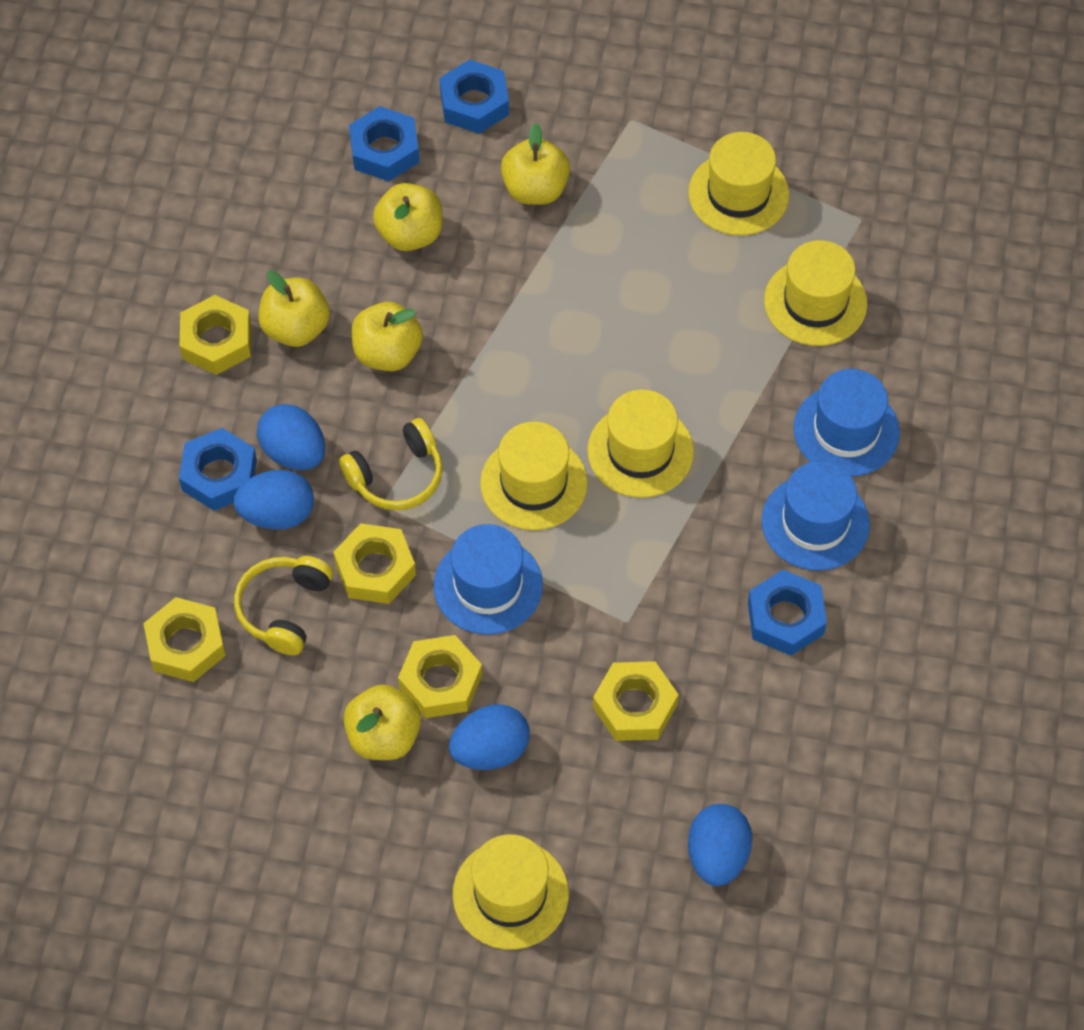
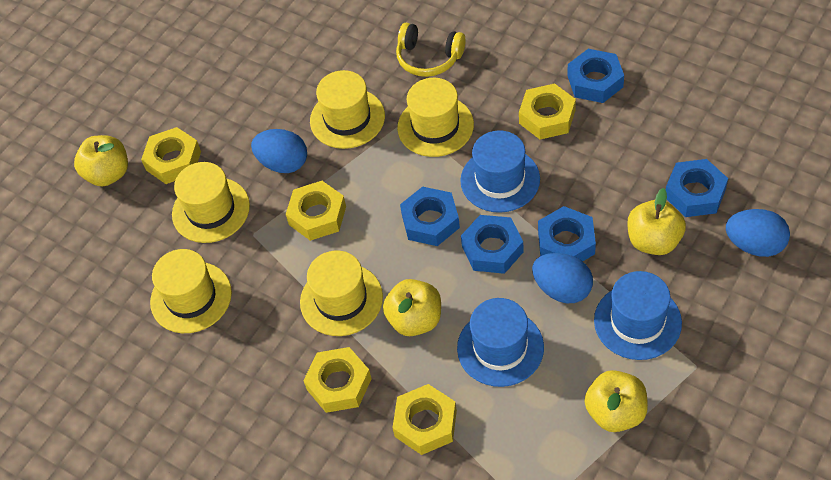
blue egg: [233,470,314,530] [257,404,325,470] [449,704,530,770] [688,804,752,886] = 4 -> [251,129,307,173] [532,253,593,303] [726,209,790,257] = 3
blue nut: [179,428,257,511] [349,106,419,181] [440,60,509,134] [748,570,827,656] = 4 -> [400,187,460,246] [461,215,524,274] [538,206,596,262] [567,49,624,103] [666,159,728,217] = 5
yellow apple: [258,270,330,347] [343,684,421,760] [351,302,423,371] [373,183,442,251] [501,123,570,205] = 5 -> [74,135,128,186] [383,279,441,336] [584,370,648,432] [627,188,686,255] = 4
yellow headphones: [234,556,333,655] [339,418,443,510] = 2 -> [396,23,466,77] = 1

